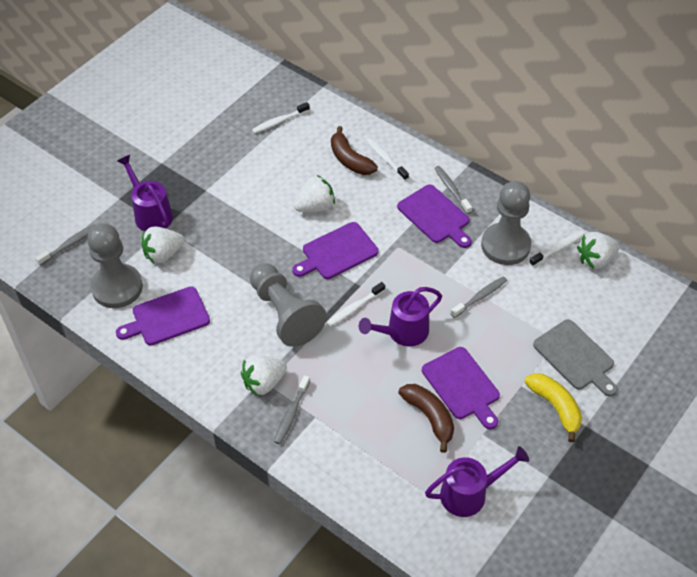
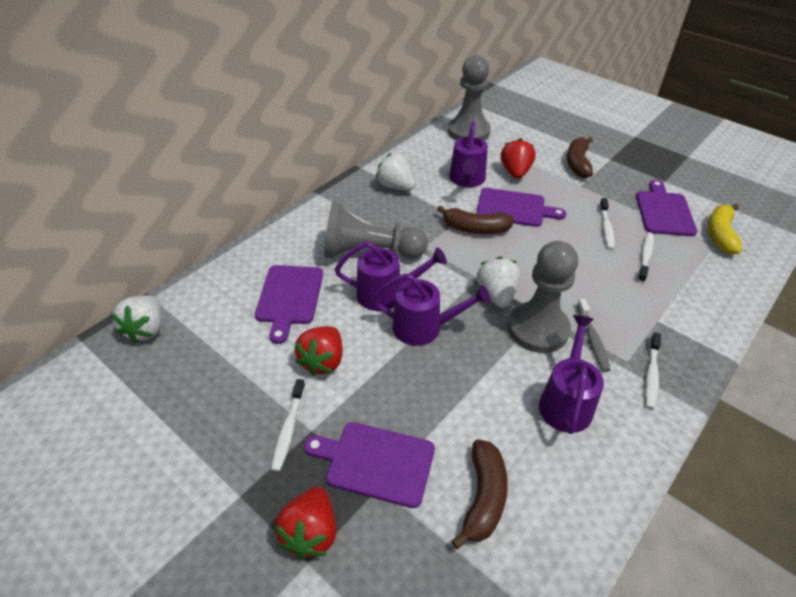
brown banana: [331,126,378,175] [398,384,454,453] = 2 -> [437,205,514,234] [452,439,508,549] [567,137,593,178] = 3
grey cutting board: [533,319,618,397] = 1 -> none = 0
grey toothbrush: [35,224,95,265] [274,375,310,444] [435,166,472,214] [450,277,507,318] = 4 -> [577,299,611,372] = 1
purple watering can: [117,155,173,231] [359,287,442,346] [425,446,529,517] = 3 -> [335,241,447,311] [372,273,490,346] [449,122,488,187] [539,315,604,434] = 4
red strawberry: none = 0 -> [275,487,337,559] [295,326,343,376] [501,138,536,179] = 3
white strawberry: [141,227,185,263] [241,355,287,395] [294,175,335,212] [577,232,620,269] = 4 -> [111,295,162,343] [376,153,416,190] [477,257,520,308] = 3

